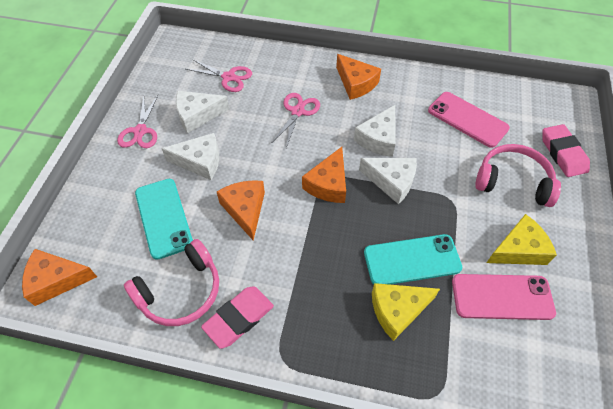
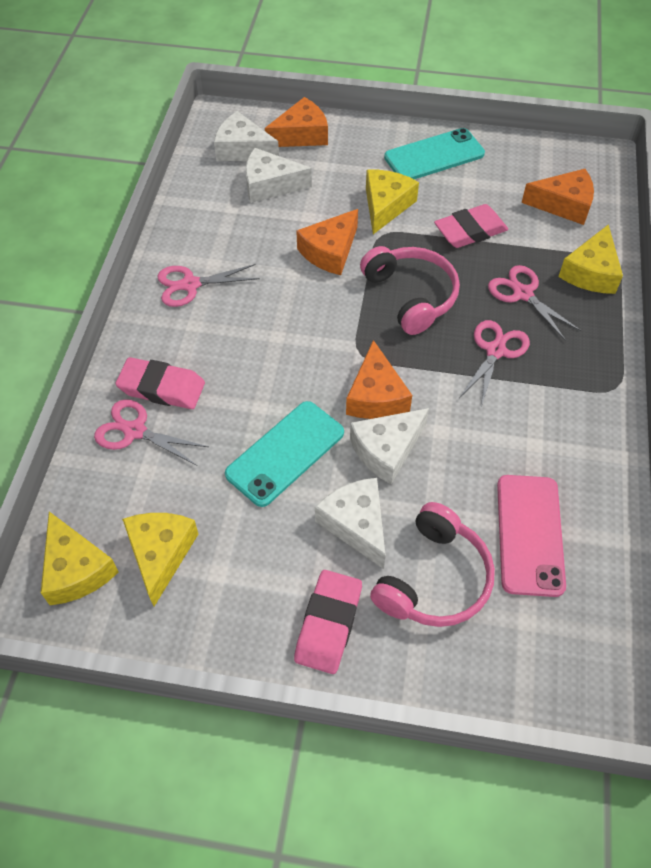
pink eraser: [201,286,274,349] [542,124,590,177] = 2 -> [115,357,205,409] [294,570,362,674] [434,204,508,248] = 3
pink phone: [428,92,510,148] [452,274,556,320] = 2 -> [497,475,566,597] = 1
pink scissors: [117,95,158,148] [186,59,252,92] [272,93,320,148] = 3 -> [94,399,209,466] [157,264,260,307] [459,320,530,407] [488,265,581,341] = 4
yellow cheese: [372,283,440,341] [486,214,557,265] = 2 -> [41,512,119,605] [122,513,198,606] [366,170,419,234] [558,224,623,294] = 4

